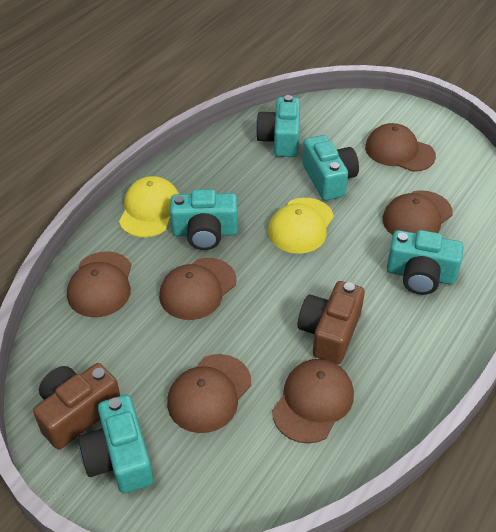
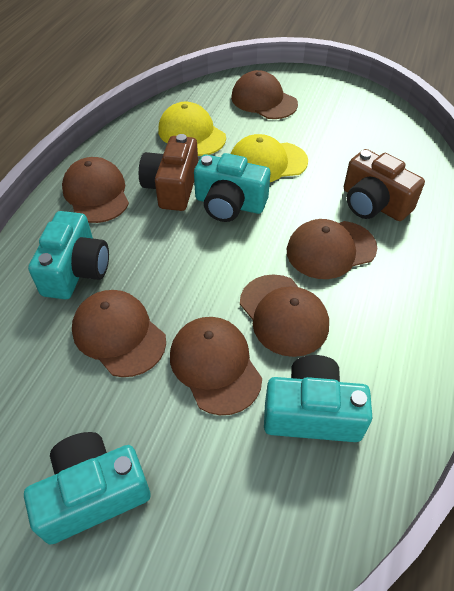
turquoise camera: [78,395,153,494] [170,189,238,250] [256,95,300,157] [302,135,359,201] [386,230,464,295] = 5 -> [24,432,151,545] [28,211,109,299] [194,153,270,222] [264,355,372,442] = 4

